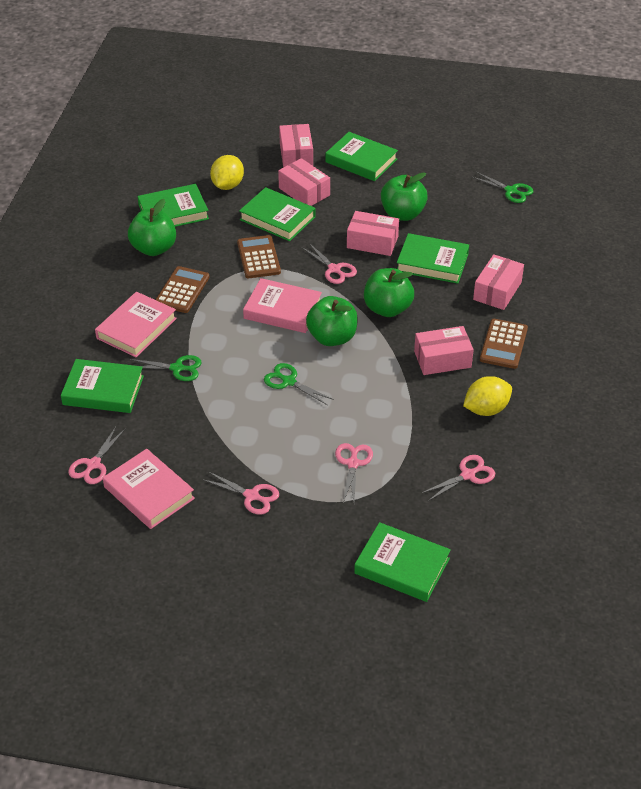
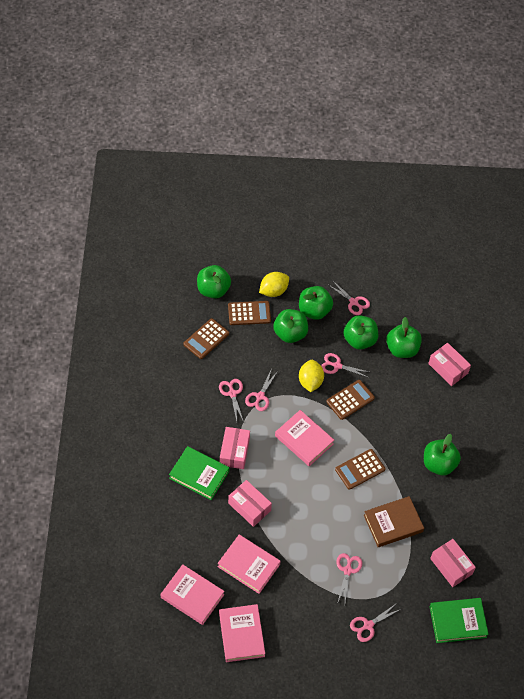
brown book: none = 0 -> [364,496,424,547] = 1
brown calculator: [155,266,210,313] [237,235,281,278] [480,319,528,369] = 3 -> [184,318,229,359] [228,301,271,325] [326,380,375,420] [335,449,385,490] = 4
green apple: [128,199,176,256] [306,296,358,346] [364,268,414,317] [381,172,428,221] = 4 -> [197,265,231,299] [273,309,308,343] [299,286,333,320] [343,315,378,350] [386,317,422,358] [424,434,461,476] = 6
green book: [61,359,144,413] [138,184,209,227] [239,187,316,241] [325,132,398,181] [354,522,451,602] [397,233,469,284] = 6 -> [169,446,229,500] [430,598,489,643] = 2
green scissors: [129,355,202,381] [264,363,334,405] [472,172,533,203] = 3 -> none = 0
pink book: [95,292,177,357] [103,449,195,529] [243,278,322,333] = 3 -> [160,564,224,625] [218,534,281,594] [219,604,265,662] [275,410,334,466] = 4
pink box: [278,158,330,206] [279,124,313,167] [347,211,399,256] [414,326,474,375] [473,254,524,310] = 5 -> [220,427,250,469] [228,480,272,527] [428,343,471,386] [430,539,476,587] = 4
pink scissors: [68,427,126,484] [201,471,279,515] [301,243,357,284] [335,443,373,503] [422,455,495,501] = 5 -> [219,379,244,422] [245,369,278,411] [321,353,369,378] [327,280,370,315] [336,553,362,604] [350,603,401,642] = 6

